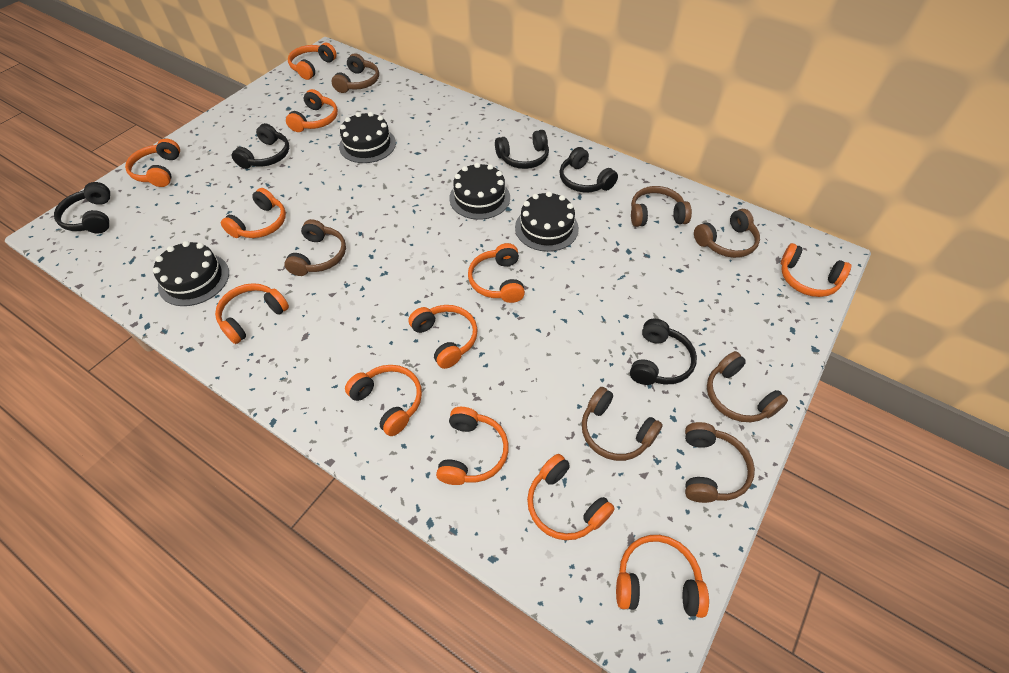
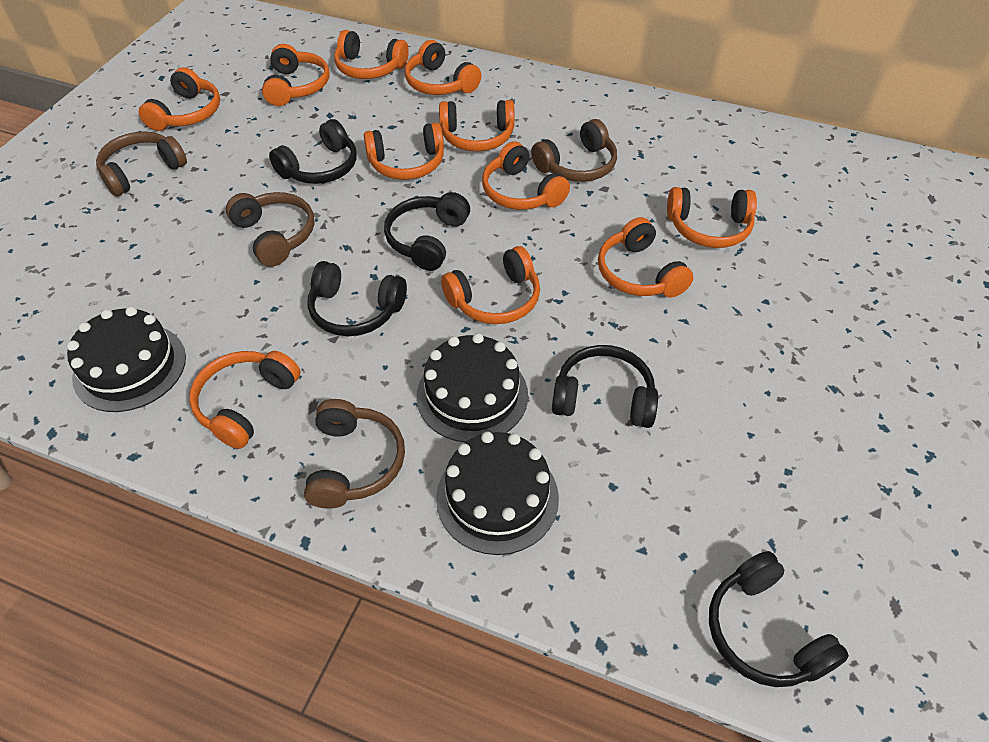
black cake: [153,241,229,306] [339,112,396,163] [449,163,510,220] [515,191,579,252] = 4 -> [67,307,186,412] [417,333,528,442] [436,431,559,555] = 3
brown headphones: [284,219,346,276] [332,53,379,93] [582,387,663,461] [631,186,692,227] [685,422,755,503] [694,209,760,258] [707,351,788,422] = 7 -> [96,131,187,196] [226,192,315,267] [304,399,405,509] [531,119,617,182] = 4
orange headphones: [125,139,180,187] [215,283,289,344] [221,188,286,238] [286,89,338,132] [288,43,337,80] [345,365,422,436] [408,305,478,369] [436,407,509,485] [468,243,525,303] [527,454,615,540] [616,535,709,618] [781,243,851,297] = 12 -> [139,67,220,131] [189,351,301,449] [262,44,330,106] [334,30,409,79] [364,122,444,180] [405,40,481,95] [439,100,515,151] [441,246,540,324] [482,141,570,210] [598,217,694,297] [667,187,757,248] = 11

